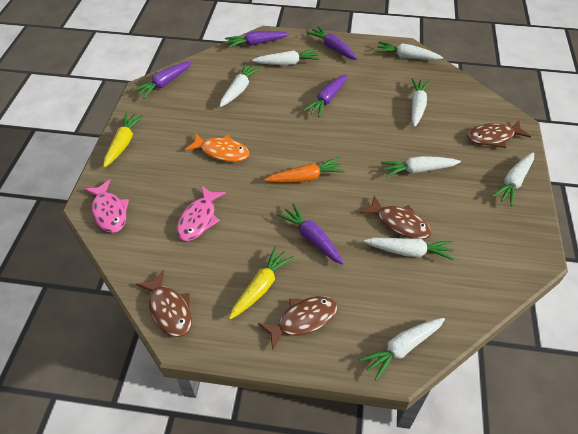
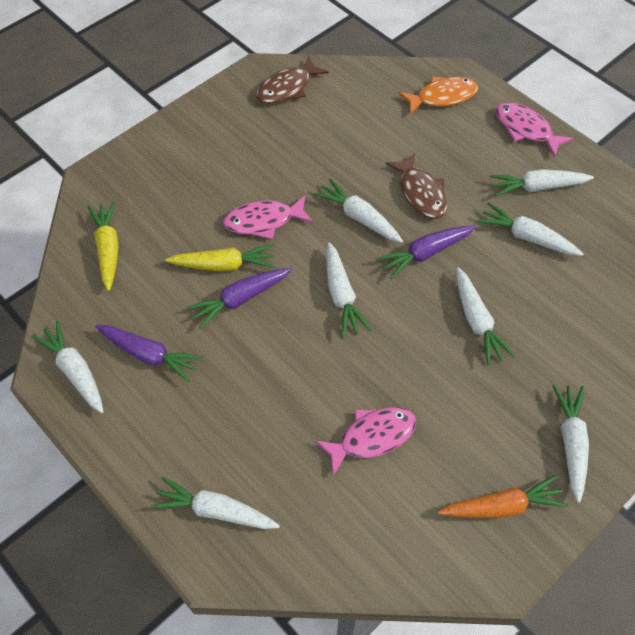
brown fish: [136,270,192,337] [258,296,338,351] [360,195,431,239] [467,120,531,148] = 4 -> [256,56,329,104] [385,153,447,219] = 2
pink fish: [84,179,129,233] [176,185,226,241] = 2 -> [223,195,313,239] [315,407,417,476] [496,102,573,157] = 3
purple carrot: [133,61,192,99] [225,31,289,48] [277,203,344,265] [303,74,347,117] [306,26,357,60] = 5 -> [95,325,203,382] [186,268,292,329] [377,226,476,279] = 3

